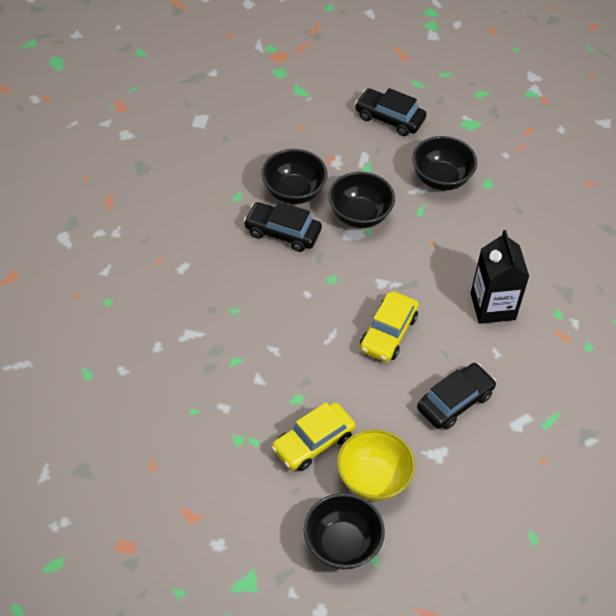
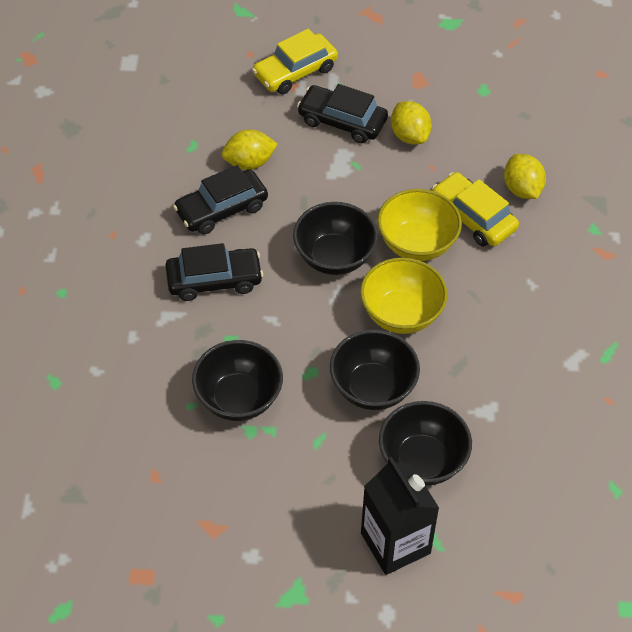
yellow bowl: [337,429,415,501] = 1 -> [360,257,448,334] [378,189,462,261] = 2
yellow lemon: none = 0 -> [221,129,278,170] [391,101,432,144] [504,154,546,199] = 3

